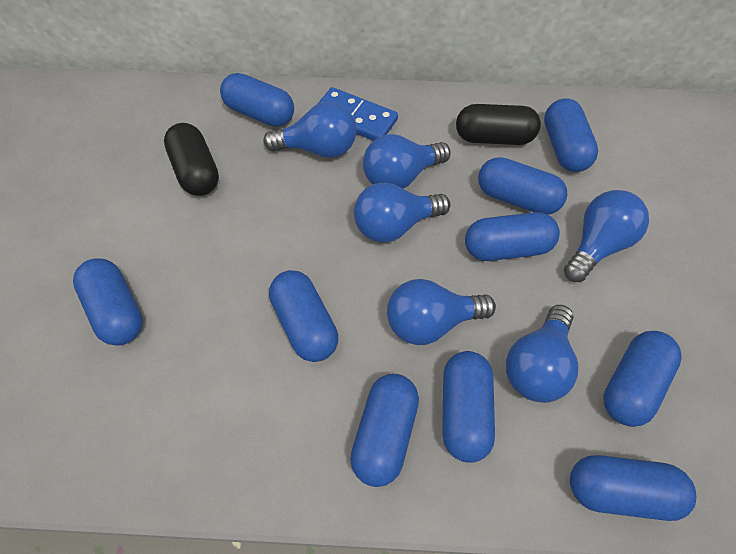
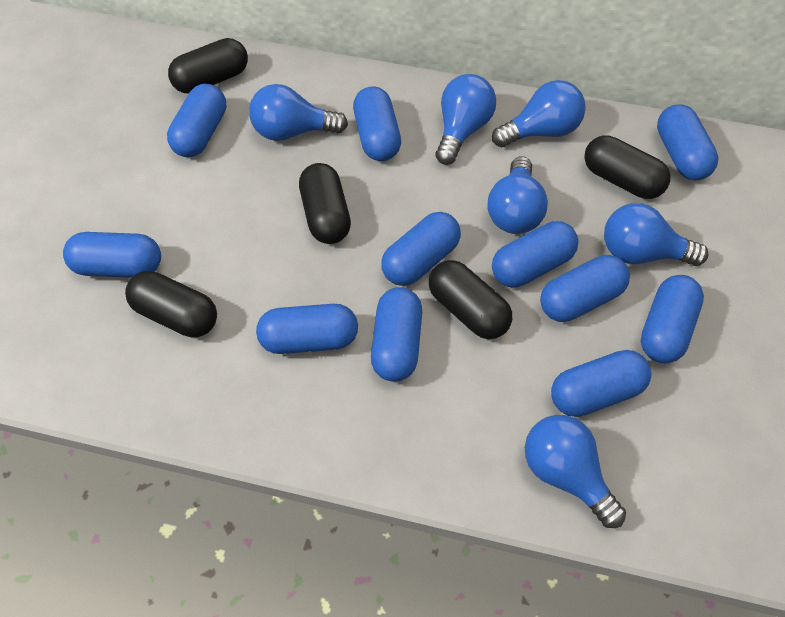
black capsule: [164,123,219,196] [456,104,541,145] = 2 -> [125,271,217,338] [168,38,248,94] [299,163,351,244] [429,260,512,339] [584,135,671,199] = 5
blue capsule: [73,258,143,346] [220,73,294,127] [269,270,338,362] [350,374,419,487] [442,351,495,463] [465,212,560,261] [478,157,567,215] [544,98,598,172] [570,455,696,521] [603,331,682,427] = 10 -> [63,232,161,278] [167,84,226,157] [256,304,358,354] [353,87,401,161] [371,287,422,382] [381,212,461,286] [492,221,579,288] [540,255,630,322] [551,350,652,417] [641,275,704,363] [657,104,718,180] = 11
blue domino: [318,87,398,141] = 1 -> none = 0

